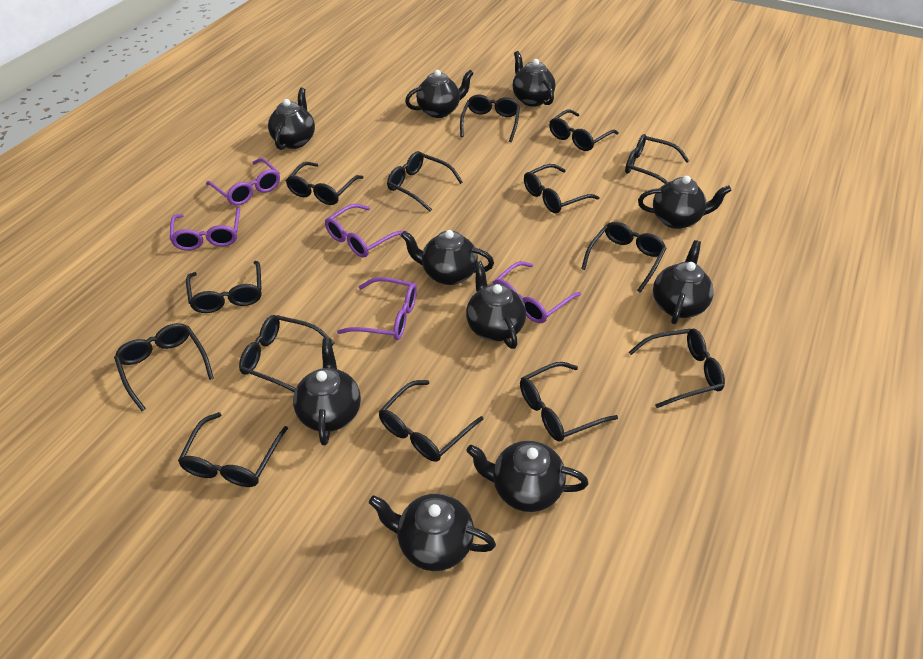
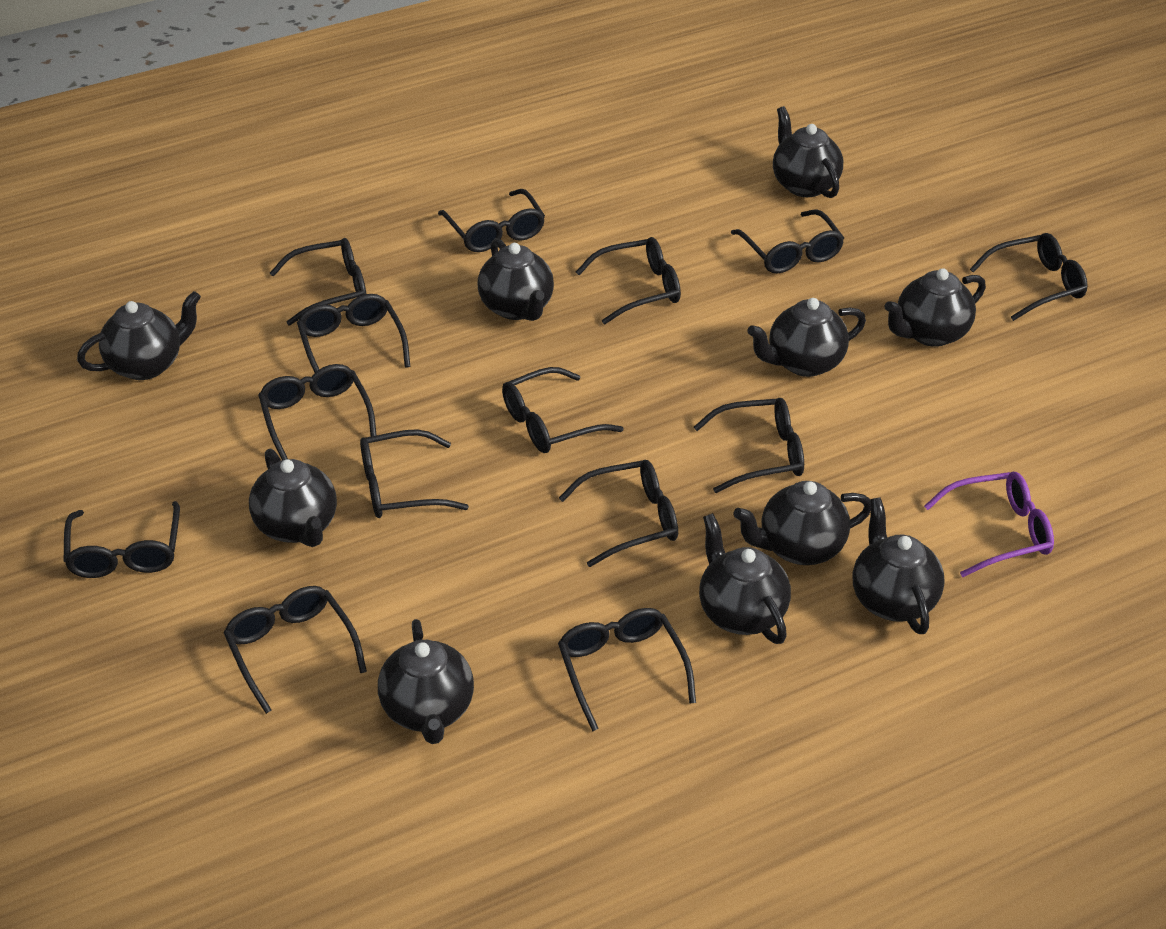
purple glasses: [170,207,240,251] [206,158,280,205] [325,204,407,258] [337,277,417,340] [493,261,581,323] = 5 -> [924,472,1054,577] = 1

